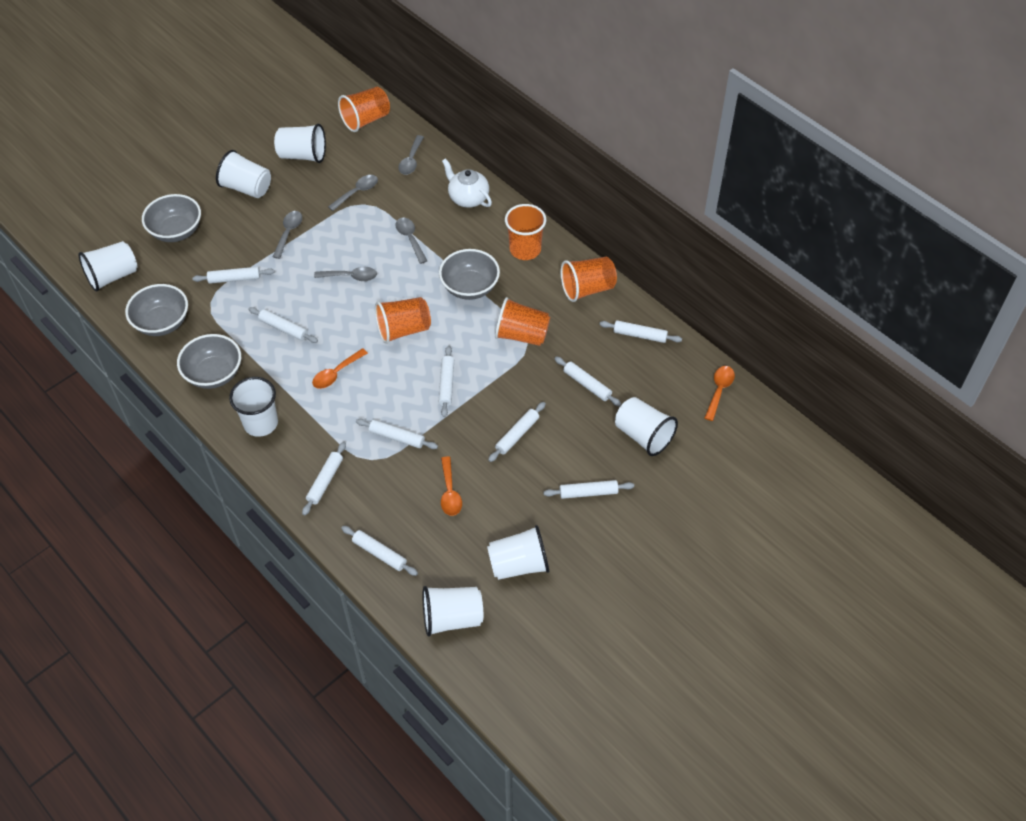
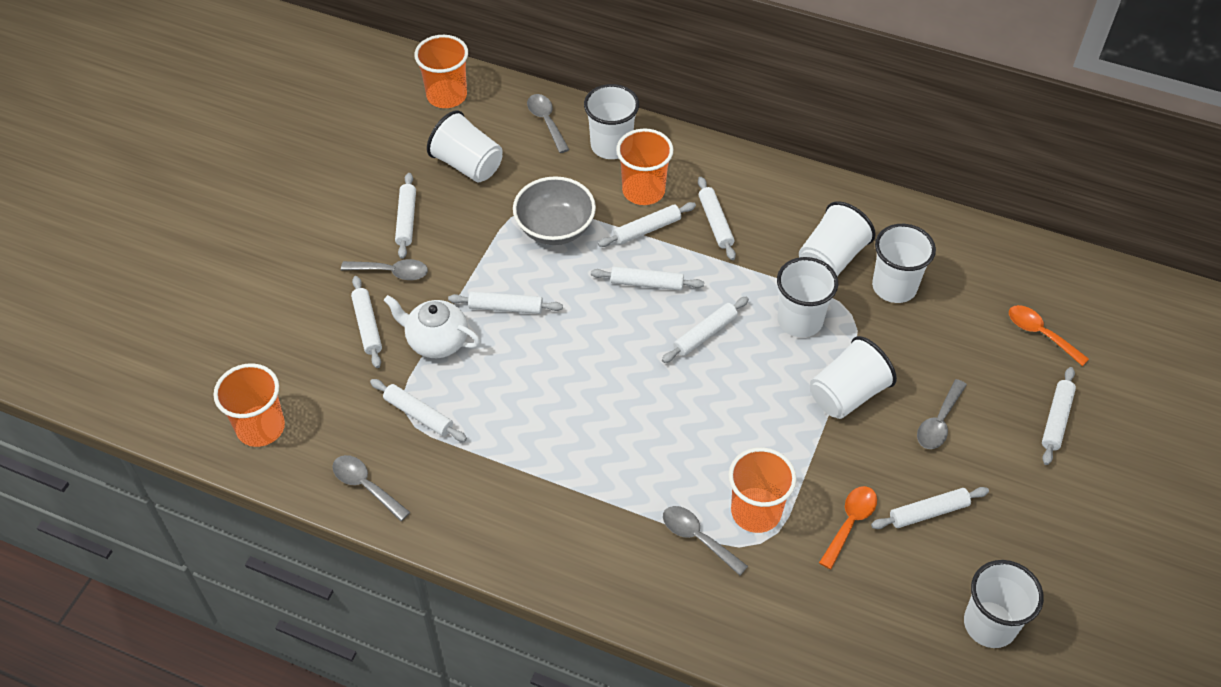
grey bowl: [125,284,188,336] [142,194,201,242] [177,334,241,389] [439,249,500,300] = 4 -> [513,176,596,245] = 1
orange cup: [338,87,390,132] [375,297,431,344] [495,297,550,346] [505,204,546,260] [560,257,617,302] = 5 -> [213,363,285,447] [414,35,468,108] [616,128,674,205] [729,447,797,533] = 4
orange spoon: [312,348,368,389] [441,456,462,516] [705,366,735,421] = 3 -> [819,486,877,569] [1009,305,1089,366] = 2

